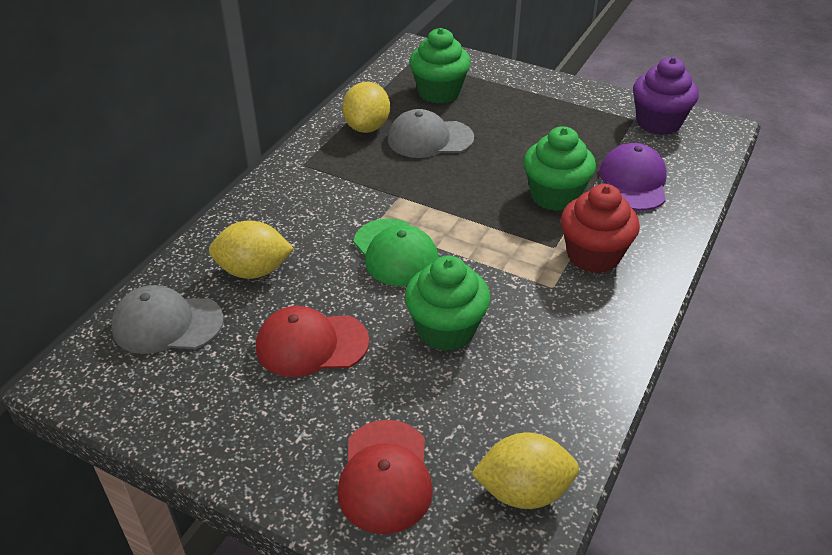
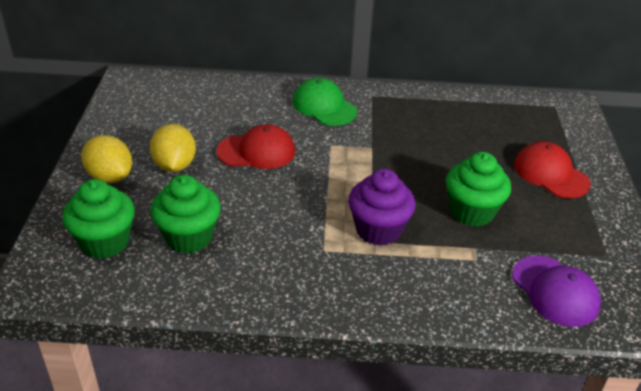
grey cap: [111,285,224,354] [388,109,474,158] = 2 -> none = 0
red cupcake: [561,184,640,273] = 1 -> none = 0
yellow lemon: [209,220,294,279] [342,82,390,133] [471,432,579,509] = 3 -> [81,135,132,183] [150,124,196,172] = 2

